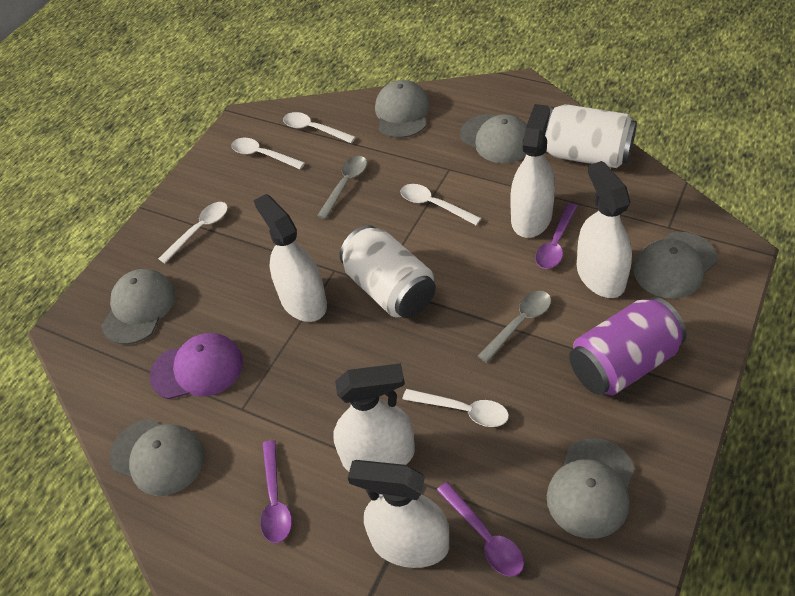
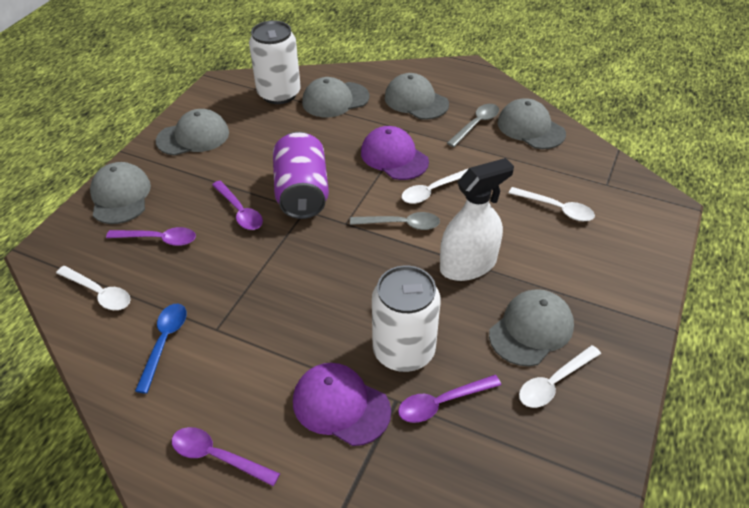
blue spoon: none = 0 -> [135,304,186,394] = 1
purple cap: [150,333,243,399] = 1 -> [293,363,391,446] [361,126,429,180] = 2
purple spoon: [260,440,292,543] [437,482,524,576] [535,203,578,269] = 3 -> [106,227,196,246] [172,427,280,486] [212,181,263,230] [398,375,501,423] = 4
white spoon: [158,202,228,263] [231,138,305,169] [283,112,356,143] [401,184,481,225] [402,389,509,427] = 5 -> [56,266,131,310] [402,168,469,204] [509,187,595,221] [519,345,601,408] = 4
white spray bottle: [254,194,327,322] [333,363,415,471] [348,460,449,568] [511,104,555,238] [577,161,632,298] = 5 -> [440,158,514,281] = 1

